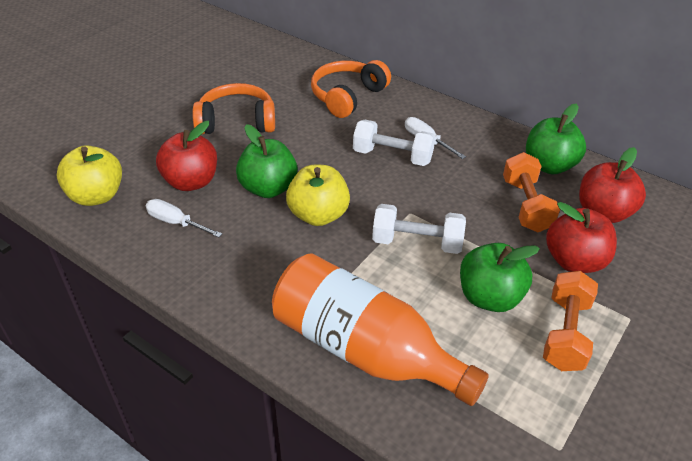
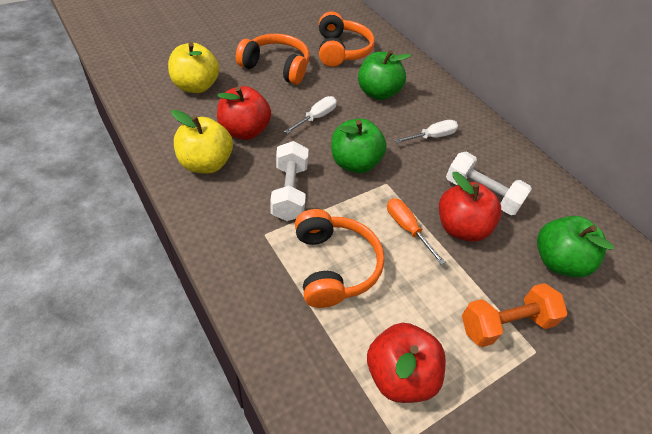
orange bottle: [272,253,489,406] = 1 -> none = 0
orange dumbbell: [503,152,560,232] [543,271,598,371] = 2 -> [462,283,567,347] = 1
orange headphones: [192,83,275,134] [311,60,391,118] = 2 -> [236,33,309,85] [295,209,385,308] [319,11,375,67] = 3
orange screwdriver: none = 0 -> [387,198,445,265] = 1

